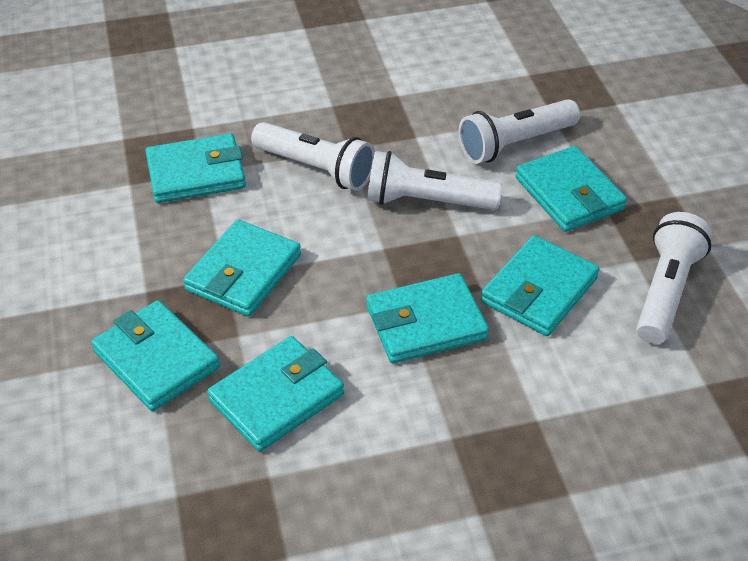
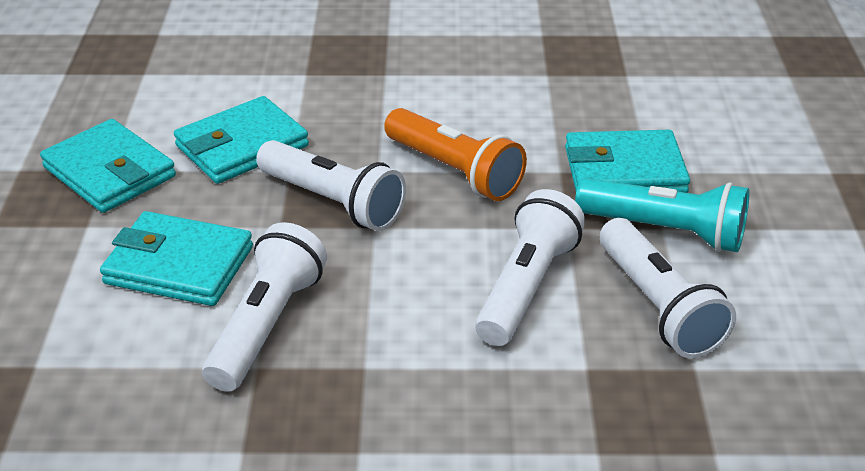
orange flashlight: none = 0 -> [384,108,527,201] = 1
turquoise flashlight: none = 0 -> [575,178,750,252] = 1
turquoise wallet: [91,300,220,411] [146,133,246,203] [183,220,301,317] [207,336,344,452] [366,273,489,363] [481,235,599,336] [516,146,627,232] = 7 -> [40,119,176,213] [100,211,253,306] [174,96,309,184] [565,130,690,193] = 4

